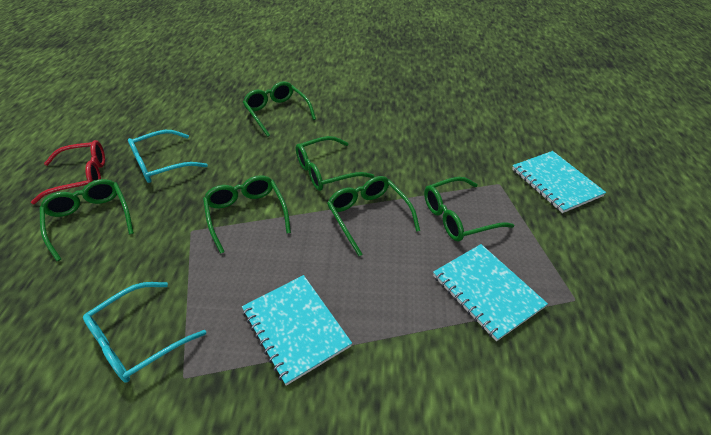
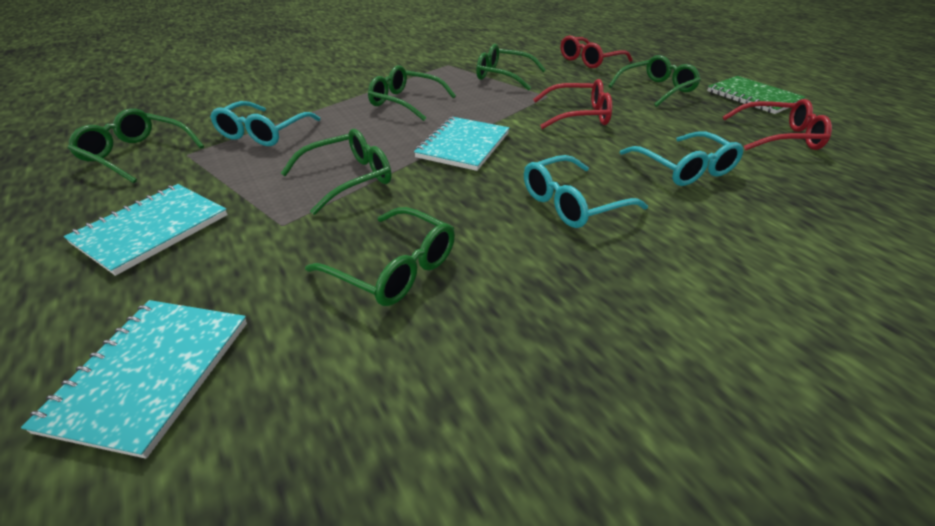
green notebook: none = 0 -> [707,76,806,114] = 1
red glasses: [31,140,105,204] = 1 -> [533,79,612,129] [561,35,632,68] [722,99,832,150] = 3
turquoise glasses: [83,282,206,383] [128,130,208,183] = 2 -> [210,101,321,146] [524,155,648,228] [620,131,743,186] = 3

